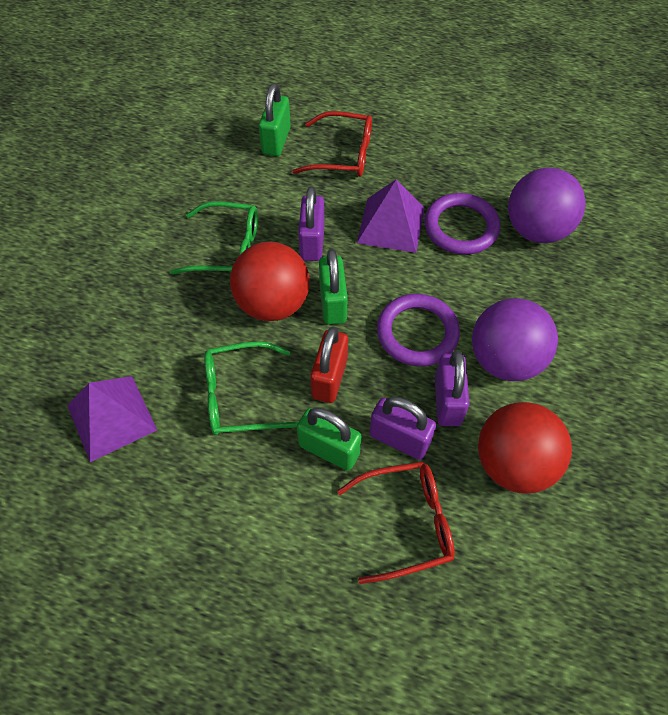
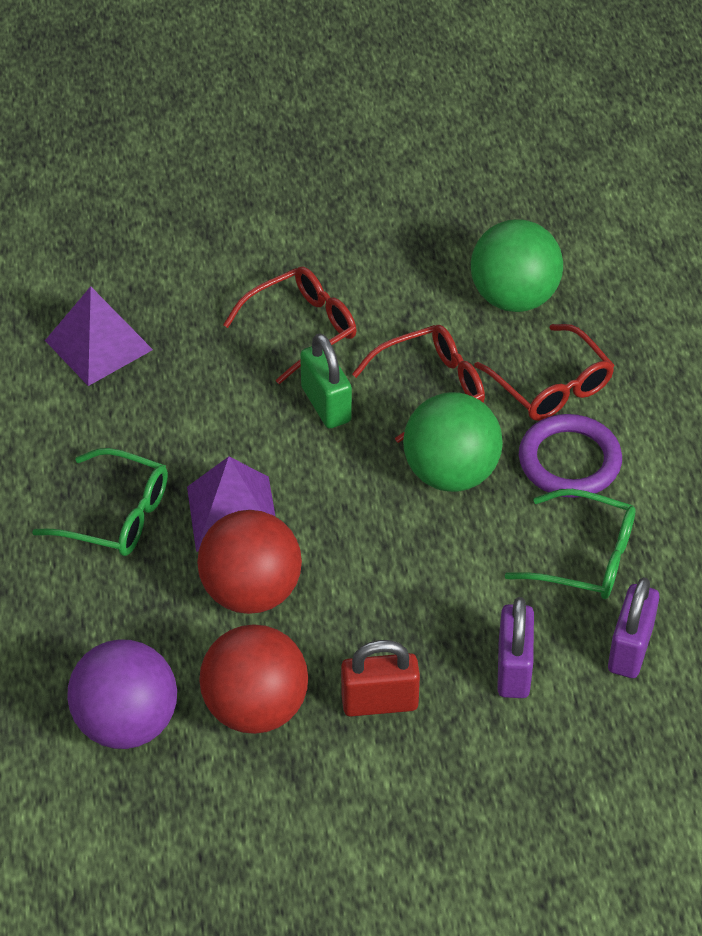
green ball: none = 0 -> [403,392,503,492] [471,219,563,312] = 2
green padlock: [259,83,291,156] [297,408,362,471] [319,249,348,325] = 3 -> [300,333,352,429] = 1
purple ball: [472,298,558,381] [508,167,586,243] = 2 -> [67,639,177,749] = 1
purple padlock: [298,186,325,261] [369,397,436,460] [435,350,470,426] = 3 -> [497,597,534,698] [608,577,659,678] = 2
purple ring: [377,294,460,366] [425,193,500,255] = 2 -> [519,414,622,498] = 1
red glasses: [293,111,372,177] [337,462,455,584] = 2 -> [223,267,357,384] [352,325,485,443] [474,324,615,421] = 3

